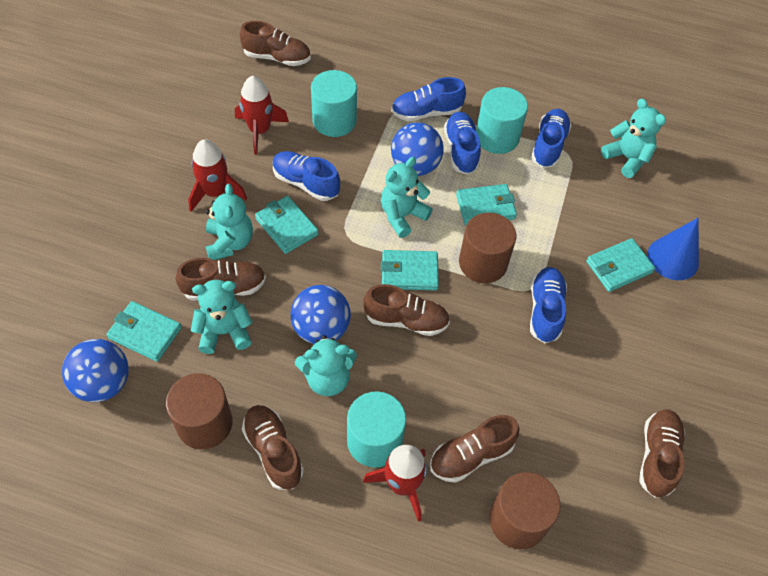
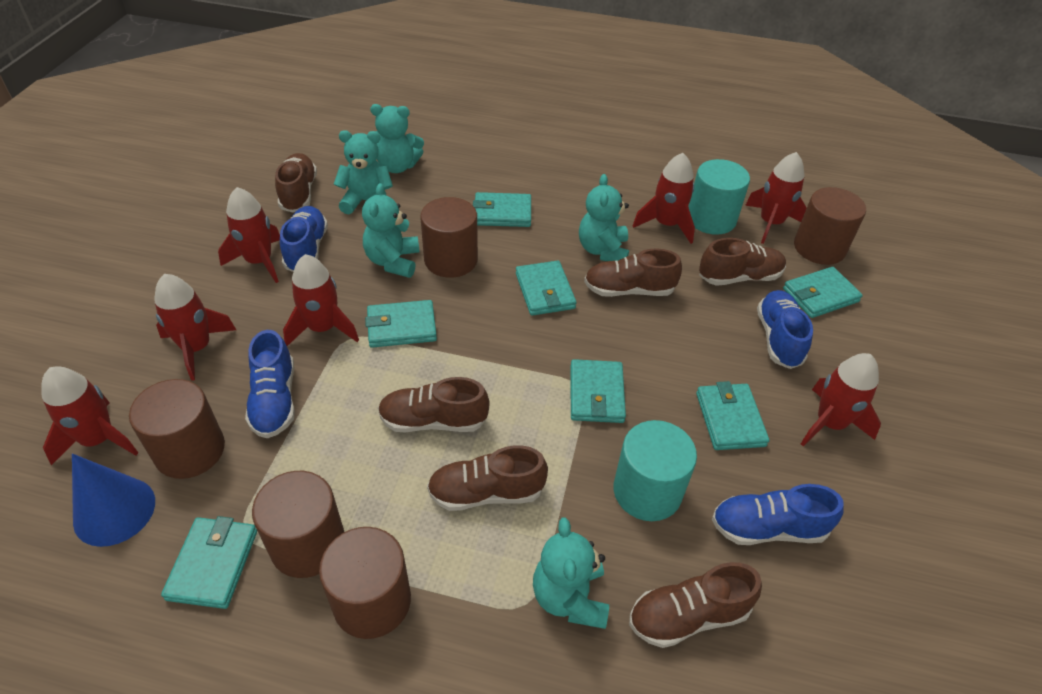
blue ball: [62,339,129,402] [291,285,351,344] [391,123,444,176] = 3 -> none = 0
blue shoe: [273,151,340,201] [391,77,466,121] [444,112,481,175] [530,267,567,343] [531,109,572,168] = 5 -> [245,330,295,438] [280,206,328,272] [712,484,844,545] [757,290,813,369] = 4
brown cylinder: [166,373,233,450] [459,213,516,283] [489,472,560,550] = 3 -> [129,379,225,479] [252,471,344,578] [319,527,411,639] [420,197,478,278] [794,187,866,265] = 5
red rocket: [188,139,247,212] [235,76,289,155] [363,445,427,522] = 3 -> [41,366,138,465] [154,274,236,381] [218,187,280,283] [283,254,359,346] [633,153,695,244] [745,152,807,244] [801,353,881,446] = 7
turquoise cylinder: [311,70,357,137] [347,391,406,467] [476,87,528,154] = 3 -> [614,420,697,521] [688,159,750,235] = 2
turquoise wallet: [107,301,182,362] [255,196,318,254] [381,250,439,291] [456,184,517,225] [586,238,655,292] = 5 -> [161,516,257,609] [365,300,437,348] [473,192,531,227] [516,261,577,316] [570,359,626,423] [696,381,769,450] [783,267,863,318] = 7

